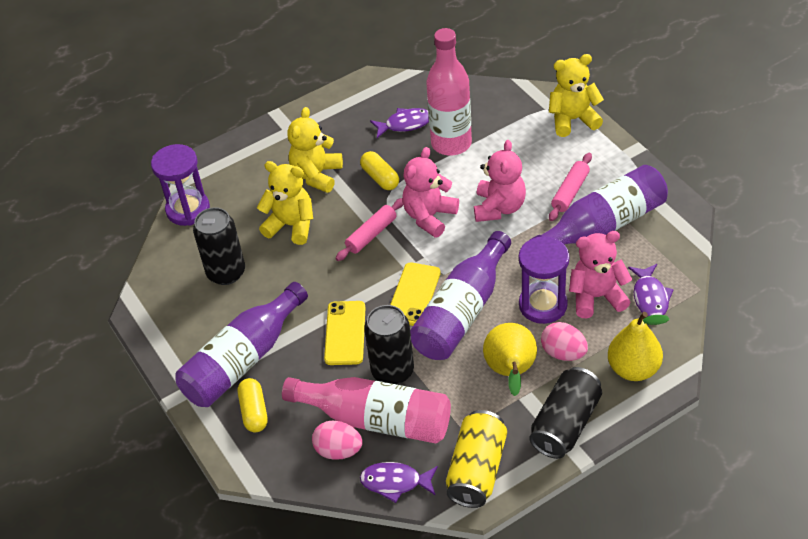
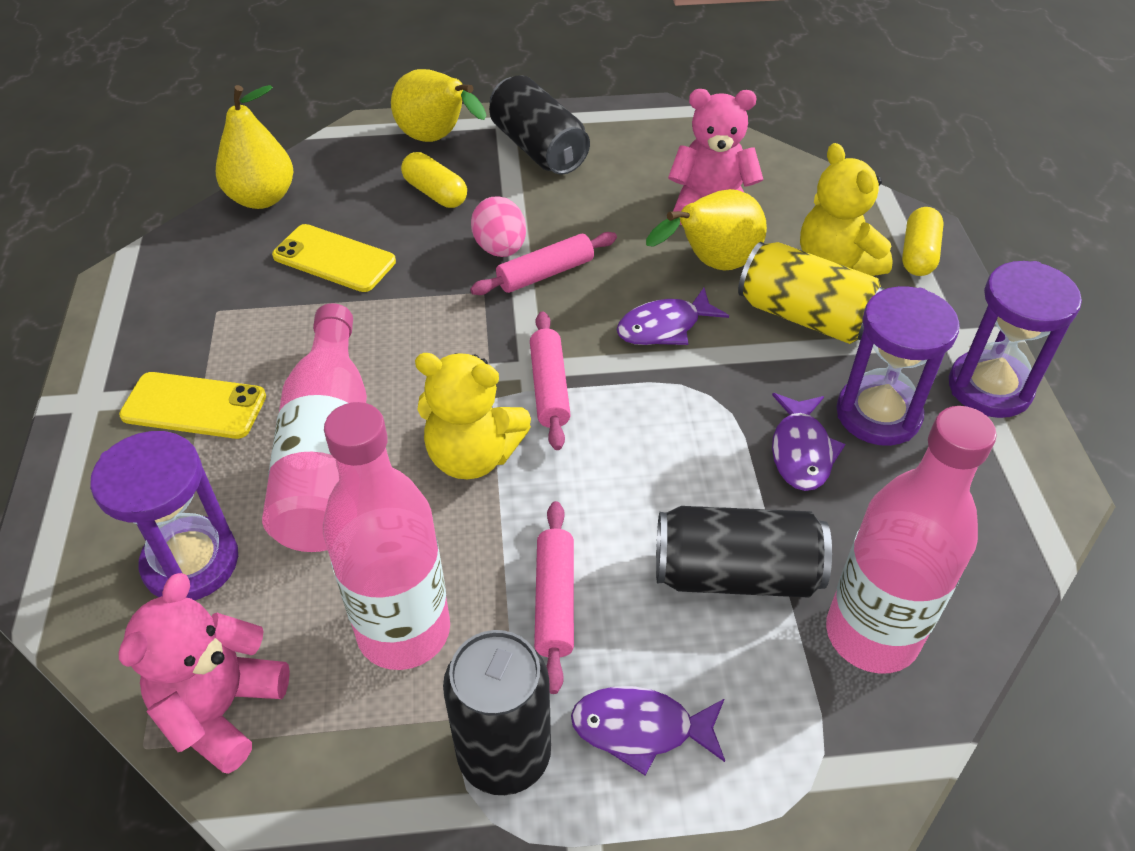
pink bottle: [282,377,451,444] [426,28,472,156] = 2 -> [262,303,367,552] [323,402,450,670] [826,406,997,674] = 3
pink egg: [312,421,363,460] [541,322,588,361] = 2 -> [471,196,526,257] = 1
pink rolling pin: [335,198,403,261] [549,153,592,221] = 2 -> [470,232,617,295] [530,312,571,450] [534,501,574,694] = 3
pink teddy bear: [402,147,459,238] [474,140,526,222] [569,231,632,318] = 3 -> [119,573,290,774] [668,89,764,225] = 2
purple bottle: [176,282,308,407] [410,231,511,360] [531,165,668,245] = 3 -> none = 0
purple hourglass: [151,144,210,226] [519,236,569,324] = 2 -> [90,431,238,600] [836,286,960,446] [949,261,1082,418] = 3
yellow pear: [483,323,537,396] [608,312,670,381] = 2 -> [216,85,293,209] [391,69,486,142] [646,189,767,271] = 3
yellow teddy bear: [257,161,313,245] [287,107,343,193] [549,54,604,137] = 3 -> [415,353,531,479] [800,143,893,276] = 2

